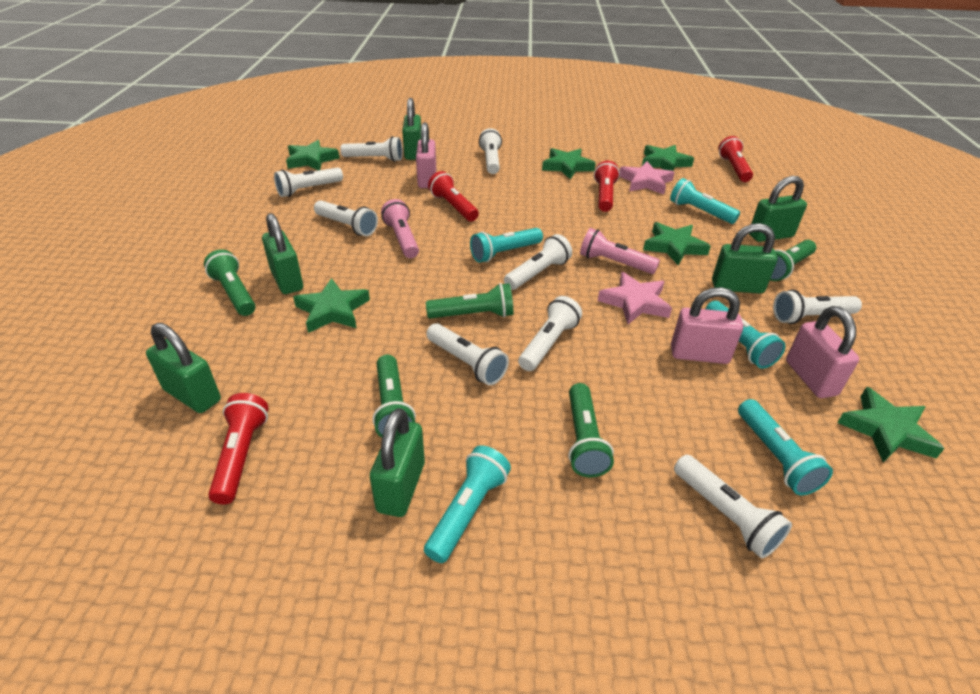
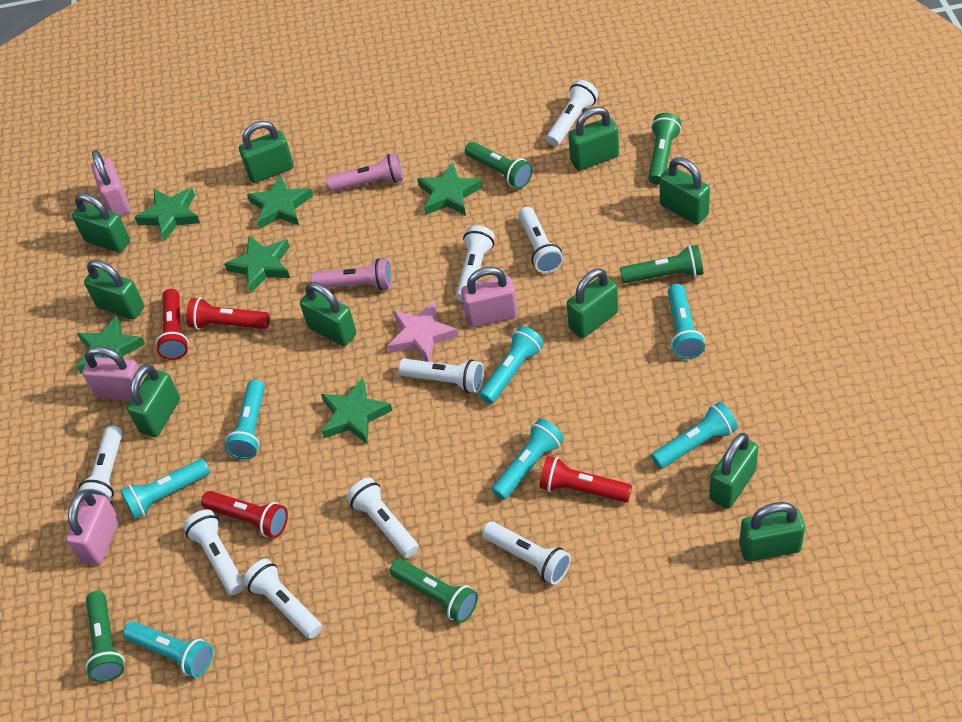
green padlock: [146,323,221,413] [262,213,303,294] [370,408,425,517] [402,98,421,160] [712,223,778,294] [749,176,807,242] = 6 -> [72,193,130,253] [84,260,144,320] [127,364,180,437] [239,121,294,183] [300,282,357,346] [567,268,618,338] [568,107,619,171] [660,157,710,225] [709,433,758,509] [739,502,805,562] = 10
pink padlock: [416,122,436,188] [671,287,743,364] [786,306,859,398] = 3 -> [66,490,120,565] [83,346,145,401] [91,150,130,216] [461,267,518,328] = 4
pink star: [598,272,672,324] [619,161,675,194] = 2 -> [388,301,458,362] = 1
turquoise flashlight: [424,445,511,563] [470,228,543,263] [670,178,740,224] [706,301,786,369] [738,399,833,495] = 5 -> [120,459,210,519] [123,621,213,677] [225,380,265,459] [479,326,544,404] [492,419,564,500] [651,402,738,469] [668,284,705,359] = 7

